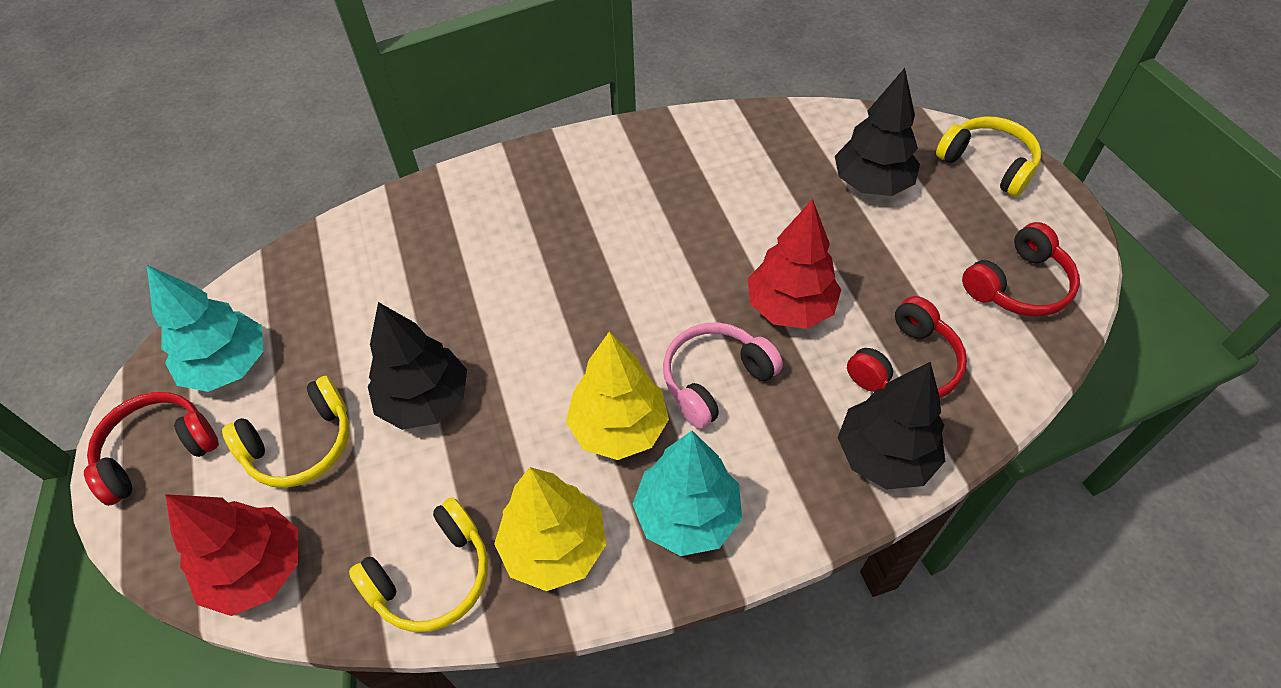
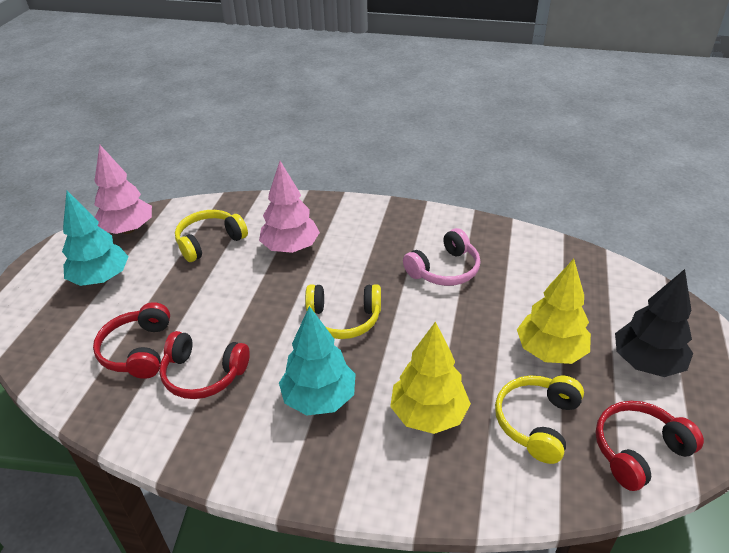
black tree: [368,302,467,430] [835,68,920,196] [838,362,945,490] = 3 -> [615,269,693,377] = 1
pink tree: none = 0 -> [94,145,152,234] [259,161,320,253] = 2
red tree: [165,494,298,616] [748,199,841,329] = 2 -> none = 0

